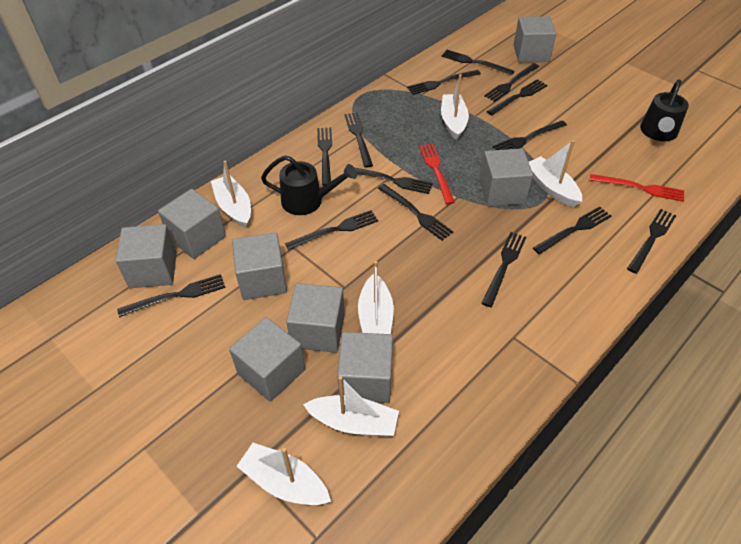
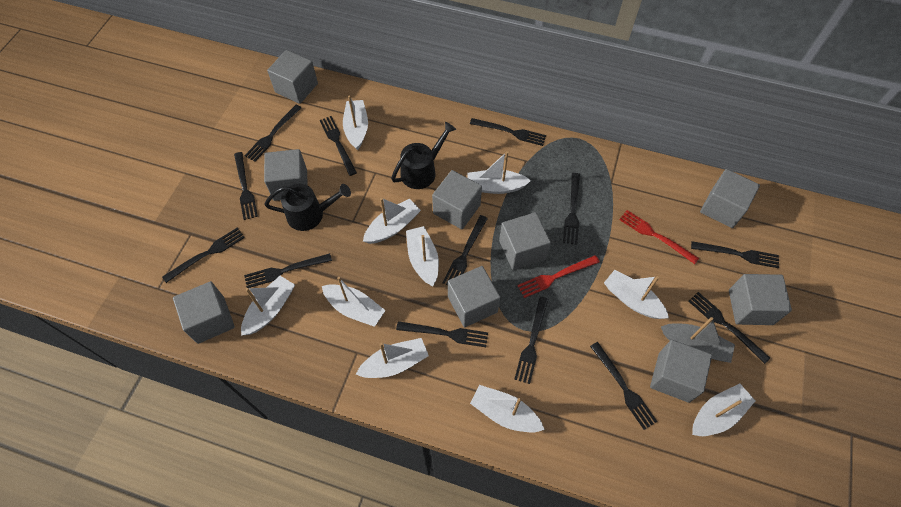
black fork: [117,274,226,317] [285,210,378,250] [317,128,332,186] [344,112,373,168] [344,167,433,194] [378,184,453,241] [407,70,481,95] [442,50,514,75] [482,232,526,307] [484,63,539,102] [487,79,547,115] [493,121,567,150] [533,207,611,254] [627,209,676,274] = 14 -> [162,228,245,283] [234,152,258,220] [244,105,301,162] [244,253,332,288] [320,116,357,176] [396,321,488,347] [442,215,488,285] [470,118,546,146] [514,297,548,384] [563,173,580,245] [590,342,658,430] [688,292,770,364] [691,241,779,268] = 13
grey boat: none = 0 -> [661,317,735,363] = 1
grey cube: [115,224,177,288] [158,189,226,259] [229,317,305,402] [232,232,287,300] [286,283,345,353] [337,332,393,403] [480,148,533,206] [514,16,556,62] = 8 -> [173,281,235,344] [264,149,308,201] [267,50,318,104] [432,170,482,229] [448,266,500,327] [499,212,551,270] [650,340,712,403] [700,169,760,228] [729,274,792,325] = 9
white boat: [211,160,251,228] [237,443,331,505] [303,376,399,437] [358,261,394,334] [441,74,469,140] [529,140,582,207] = 6 -> [241,276,295,336] [322,277,386,327] [343,95,368,150] [356,338,429,378] [363,198,421,244] [406,226,439,286] [467,151,531,194] [470,385,545,432] [604,270,669,319] [692,384,755,436] = 10

